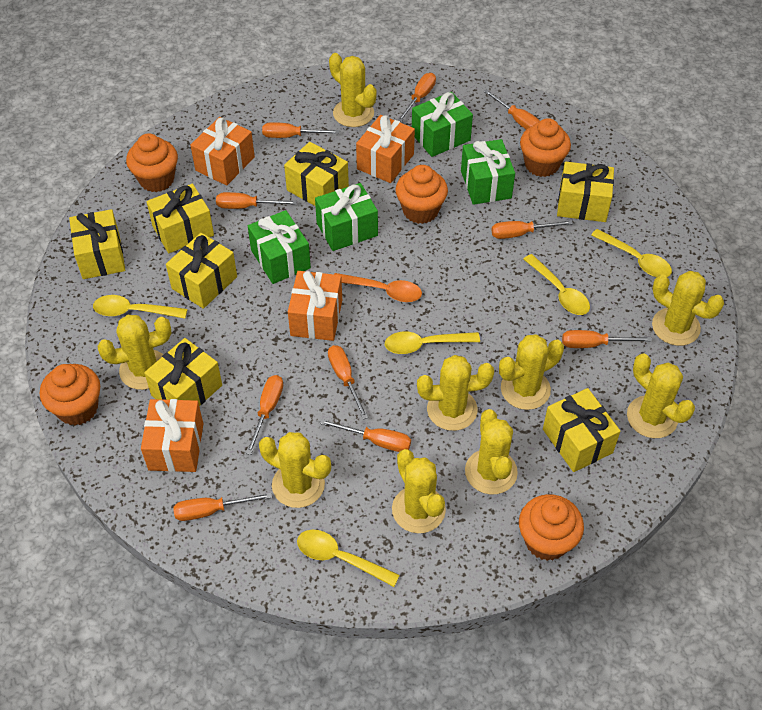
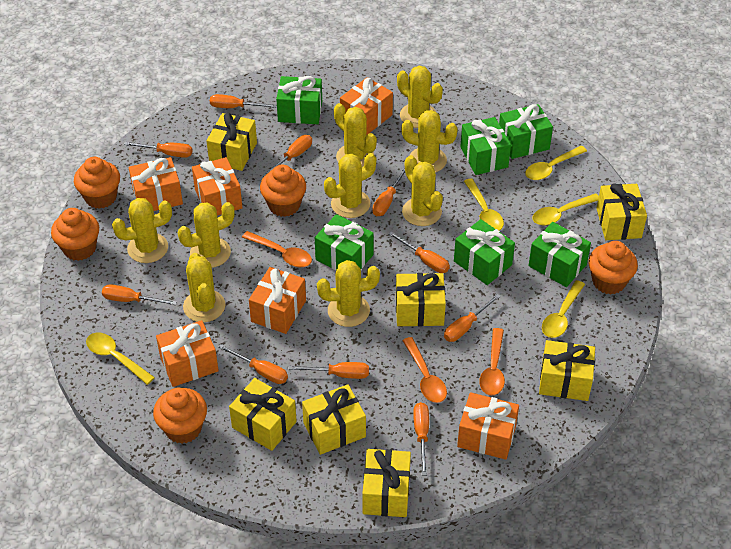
green gift: [248,210,311,284] [315,183,378,251] [412,92,473,157] [461,139,515,205] = 4 -> [276,76,322,124] [315,214,374,270] [454,219,515,285] [460,117,511,175] [499,104,553,159] [529,222,591,287] = 6
orange gift: [141,399,203,472] [191,117,255,186] [288,271,342,341] [356,115,415,183] = 4 -> [129,157,183,211] [156,320,219,387] [192,157,242,216] [249,267,306,334] [340,77,393,135] [457,392,519,460] = 6
orange spoon: [334,273,422,302] = 1 -> [242,231,312,267] [402,337,447,403] [479,328,505,395] = 3

